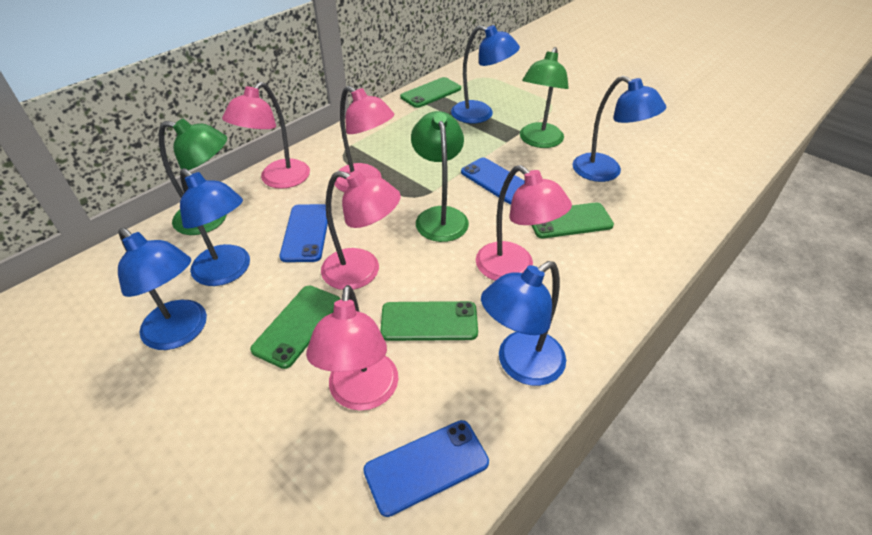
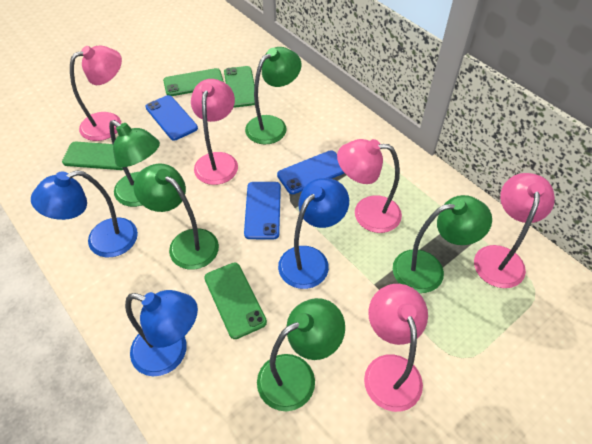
blue lamp: [118,227,207,350] [180,168,250,286] [451,25,520,123] [481,261,566,386] [573,76,666,182] = 5 -> [31,170,138,258] [125,290,198,376] [278,178,349,289] = 3
green lamp: [159,119,227,235] [411,111,469,242] [520,47,569,148] = 3 -> [109,120,160,207] [134,163,219,270] [245,47,301,144] [257,298,345,411] [393,195,492,293] = 5

